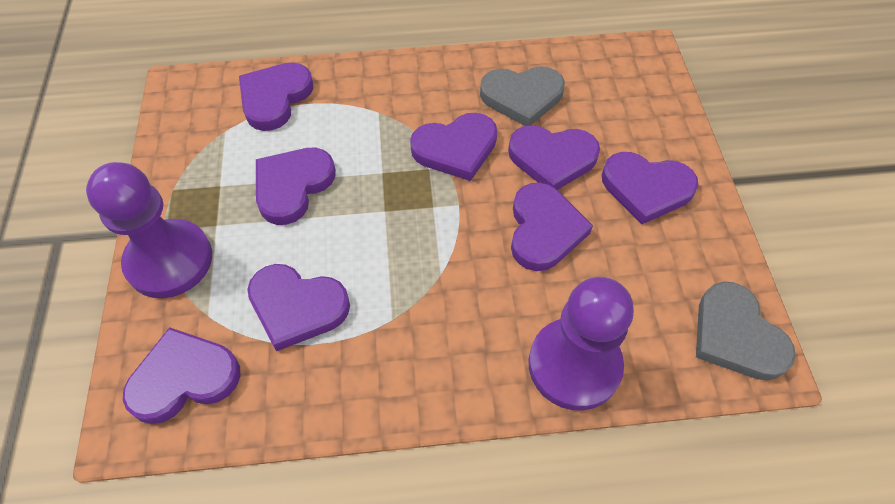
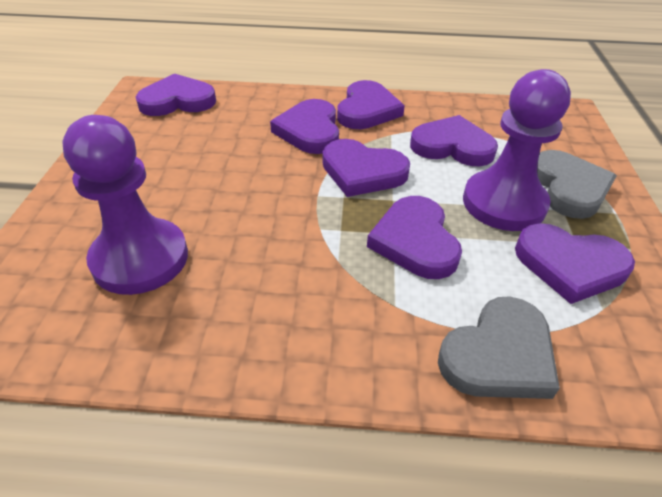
purple heart: [123,327,240,424] [239,63,313,131] [247,264,350,351] [256,148,336,225] [410,113,497,181] [508,125,600,190] [511,183,593,271] [602,152,699,224] = 8 -> [136,73,216,116] [270,99,339,154] [322,139,410,197] [337,80,405,129] [367,196,462,279] [410,115,498,166] [515,223,635,304] = 7

